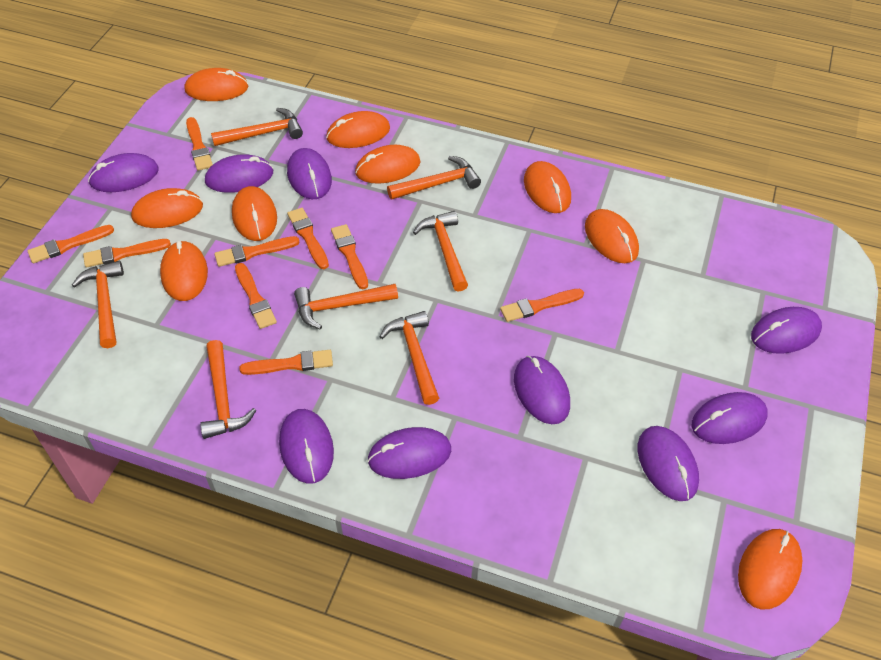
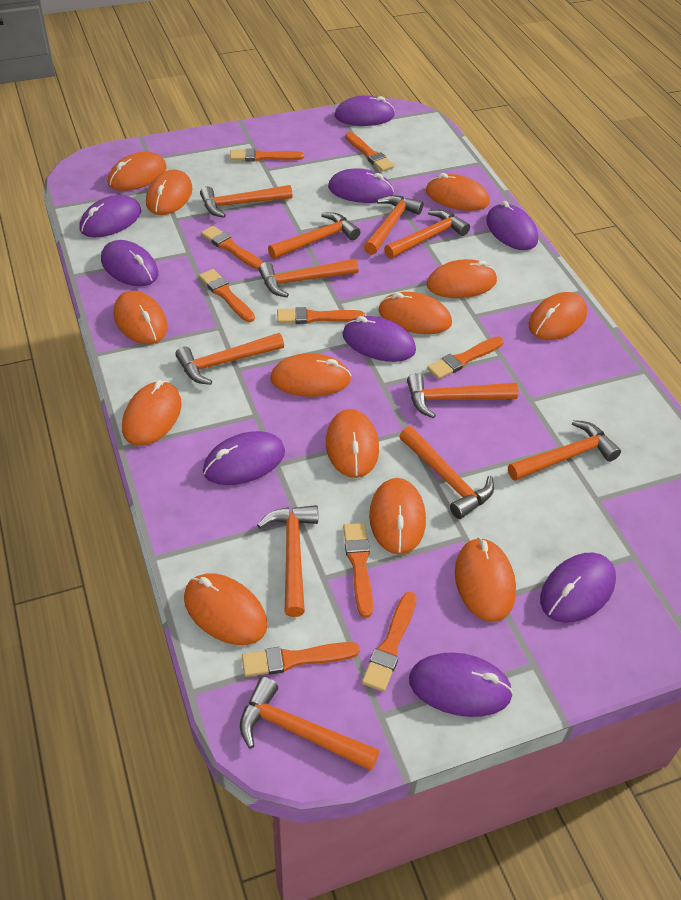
orange hammer: [72,261,124,348] [200,340,256,439] [211,108,303,146] [294,284,398,330] [379,311,439,405] [387,156,481,200] [413,211,468,292] = 7 -> [175,333,284,385] [200,185,293,218] [240,677,380,771] [257,505,318,617] [259,259,359,297] [268,212,360,259] [364,195,423,255] [384,210,470,259] [399,426,494,519] [407,373,518,418] [508,420,621,481] = 11
orange mouse: [131,188,203,228] [160,241,208,301] [184,68,248,101] [232,186,277,241] [326,111,390,148] [355,145,420,184] [524,161,571,213] [585,209,639,263] [738,529,802,609] = 9 -> [108,152,167,191] [114,291,168,344] [122,380,182,446] [146,170,193,215] [184,573,268,645] [270,353,352,397] [326,409,379,478] [369,478,426,555] [378,292,452,334] [426,173,490,211] [426,259,497,298] [455,537,516,622] [529,292,587,340] = 13

